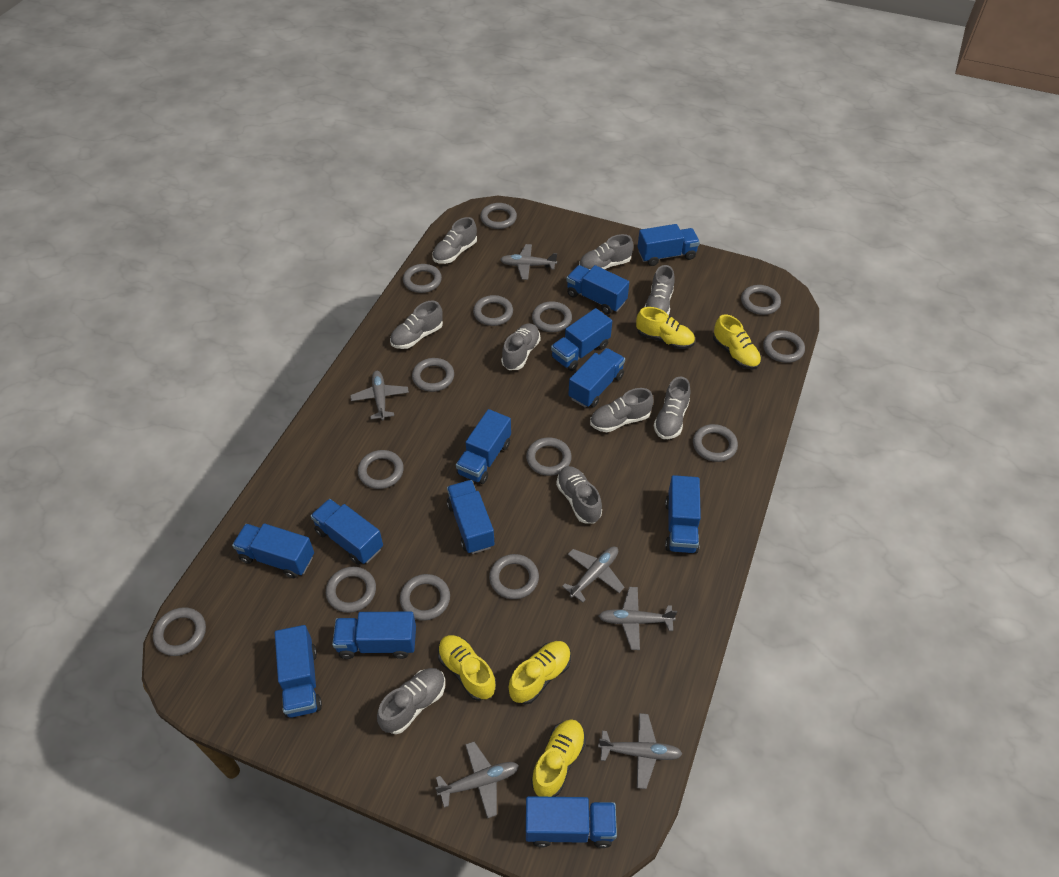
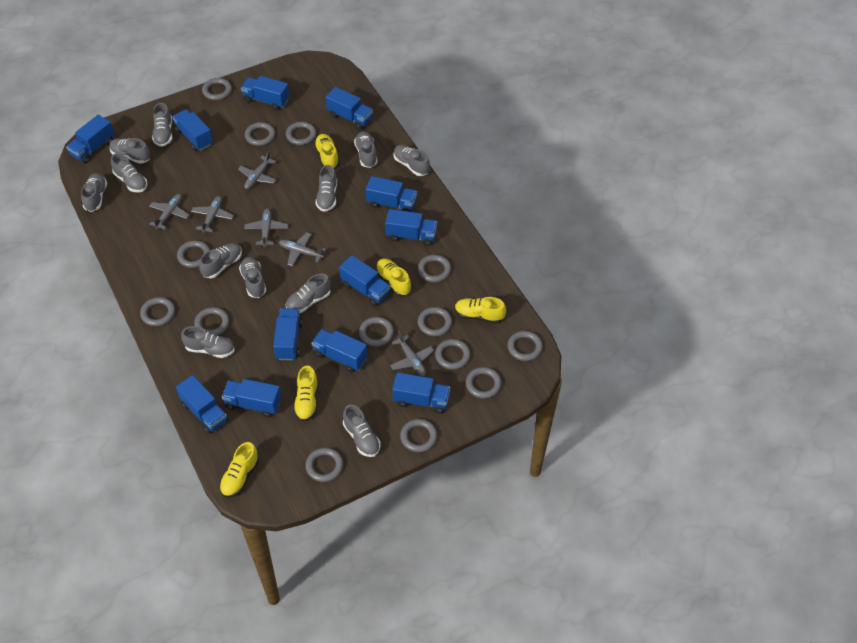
grey shoe: [377,668,445,734] [390,301,443,349] [432,217,477,264] [501,323,540,370] [556,466,602,523] [579,234,634,270] [590,388,654,432] [645,265,675,315] [654,377,691,439] = 9 -> [81,173,107,212] [109,138,150,164] [111,153,147,192] [152,103,173,147] [181,326,234,358] [199,243,242,278] [239,257,266,298] [286,273,331,313] [315,165,337,212] [343,405,381,457] [354,131,378,168] [394,145,430,176] = 12

